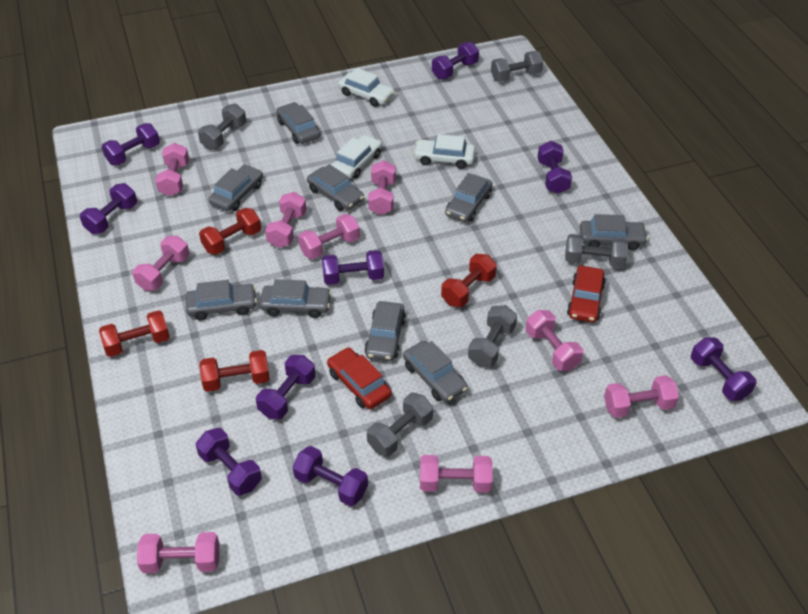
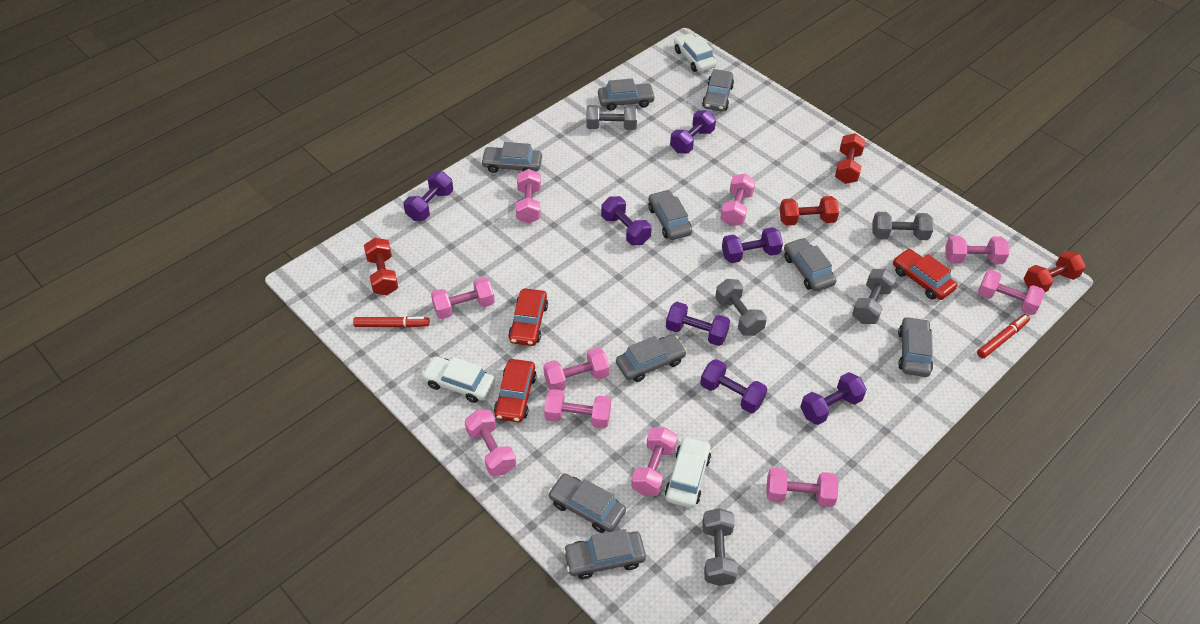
pink dumbbell: [133,235,189,291] [137,532,219,573] [155,143,189,196] [265,192,307,248] [298,214,360,259] [368,160,396,215] [420,455,493,493] [526,310,583,371] [604,375,679,418] = 9 -> [431,277,495,319] [465,409,516,476] [516,169,541,224] [543,348,610,391] [544,389,611,429] [631,427,678,496] [721,173,756,226] [766,468,839,507] [945,236,1009,264] [978,269,1045,315] = 10
purple dumbbell: [80,183,137,234] [101,123,160,165] [196,428,262,495] [256,355,316,419] [292,446,368,506] [322,250,384,285] [432,42,479,79] [537,141,572,194] [691,337,756,401] = 9 -> [403,172,453,221] [601,196,652,245] [666,302,730,346] [670,110,716,153] [700,359,767,413] [722,227,783,263] [800,372,867,425] = 7
red car: [327,347,392,409] [567,266,606,323] = 2 -> [494,359,537,422] [508,288,548,346] [893,249,957,300] = 3
red marker: none = 0 -> [353,316,430,328] [977,314,1030,358] = 2

